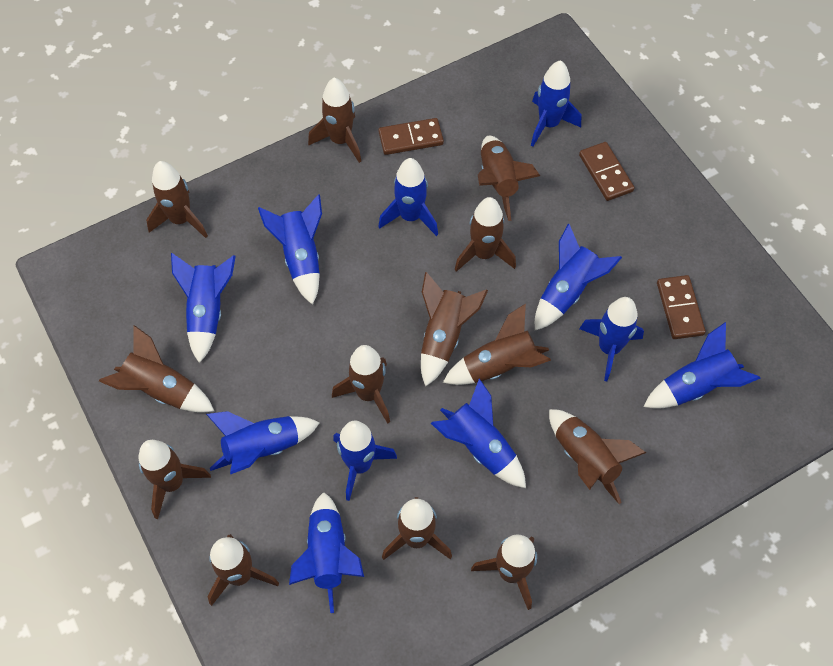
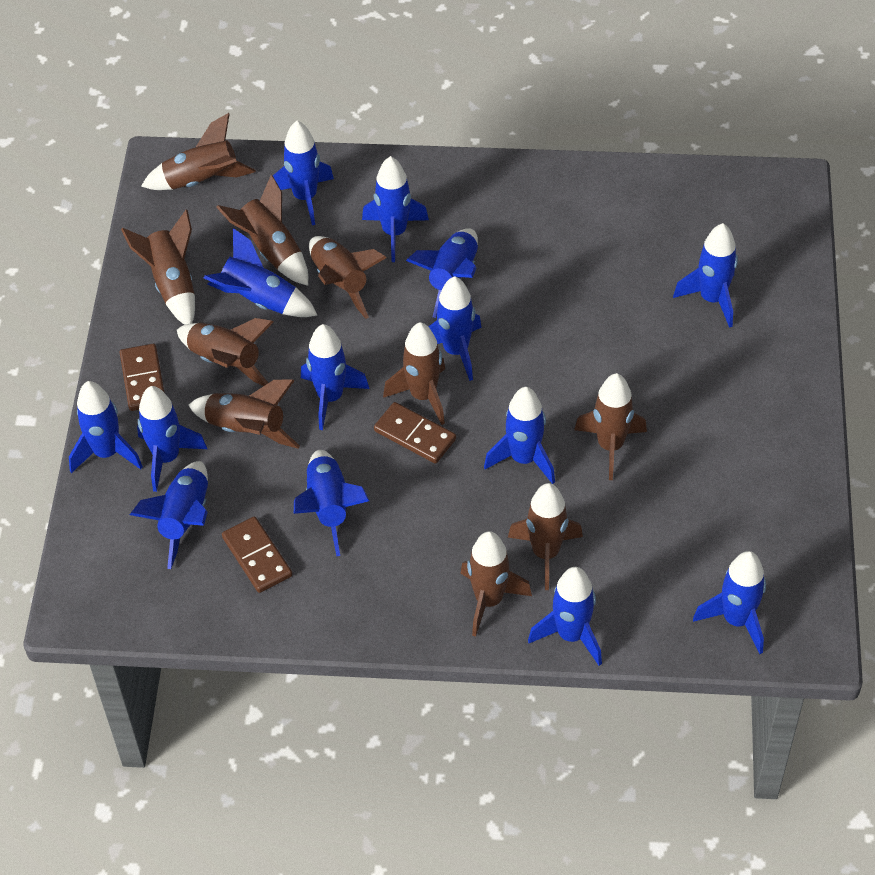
blue rocket: [171,253,236,363] [206,411,320,475] [258,194,322,305] [289,492,364,613] [333,421,397,501] [378,158,438,236] [431,378,526,488] [531,60,581,147] [535,224,622,330] [579,297,644,381] [644,322,761,409] = 11 -> [69,381,143,473] [130,461,208,569] [137,386,207,492] [204,228,317,317] [273,121,334,225] [294,450,369,556] [301,324,369,430] [362,156,429,262] [406,228,478,318] [428,276,482,381] [484,387,555,484] [528,567,602,666] [673,223,738,328] [693,551,766,654] = 14
brown rocket: [99,325,214,413] [138,440,211,519] [146,161,208,238] [208,534,279,606] [308,78,361,163] [332,345,390,424] [382,497,452,560] [421,272,488,387] [443,303,551,385] [454,197,516,272] [471,535,537,610] [478,136,540,221] [549,409,646,504] = 13 -> [121,210,195,325] [141,113,256,190] [177,318,273,386] [188,379,300,449] [216,174,308,286] [309,236,387,319] [383,322,445,425] [460,531,532,637] [508,483,583,590] [574,373,647,480] = 10

